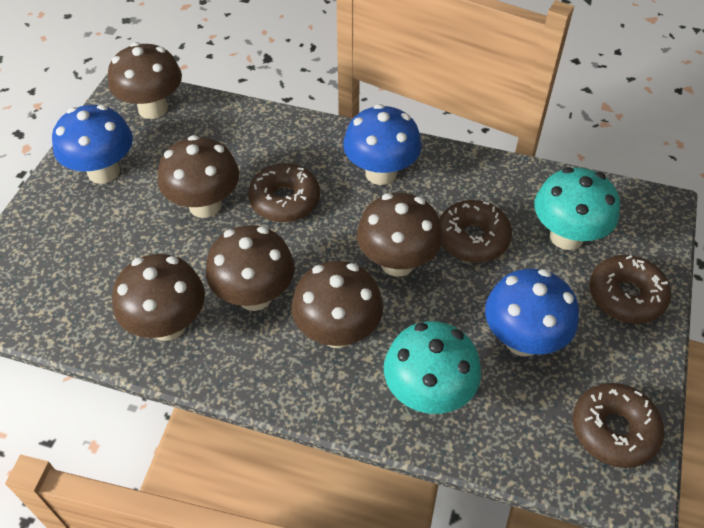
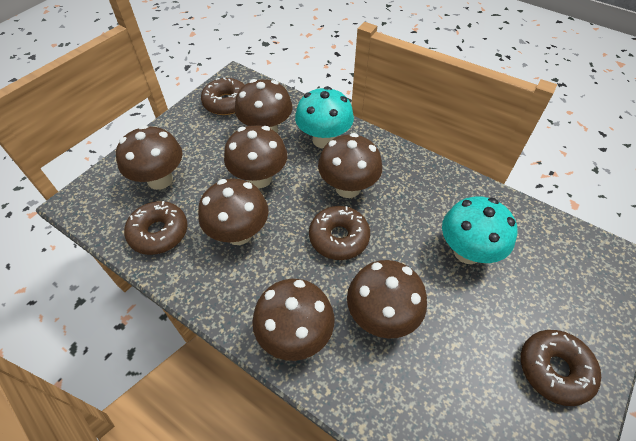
blue mushroom: [52,104,133,184] [343,104,421,185] [485,269,579,356] = 3 -> none = 0
brown mushroom: [108,42,182,119] [112,254,205,341] [158,135,239,218] [206,225,295,311] [291,261,383,348] [357,193,443,277] = 6 -> [116,125,182,190] [198,179,269,245] [224,125,287,188] [235,79,293,133] [252,279,334,361] [318,133,382,198] [347,260,427,338] = 7

